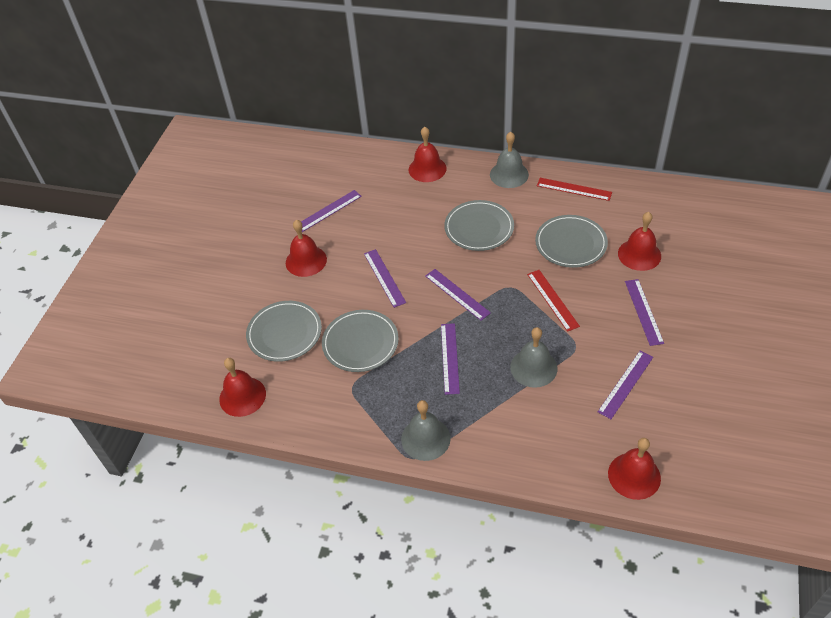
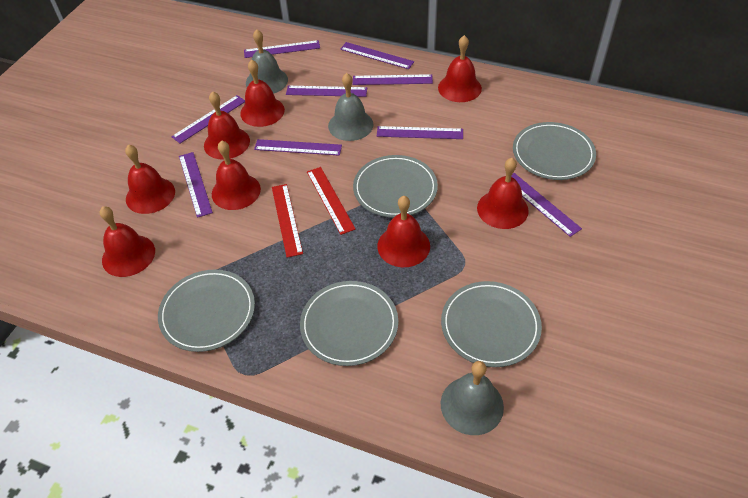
grey plate: [246,301,322,362] [322,310,399,372] [444,200,514,251] [535,215,608,268] = 4 -> [158,270,255,352] [300,281,398,366] [353,155,438,218] [441,281,542,367] [513,122,596,180] = 5
purple ruler: [301,190,362,232] [364,249,406,308] [425,269,491,321] [441,323,460,395] [598,351,653,419] [625,279,664,346] = 6 -> [171,95,245,143] [179,152,213,218] [244,40,320,58] [254,139,342,156] [286,86,367,97] [340,42,414,69] [353,74,433,85] [377,126,463,139] [511,173,582,237] = 9
red bell: [219,358,266,417] [286,220,327,277] [409,127,447,182] [608,438,661,500] [618,212,661,271] = 5 -> [100,206,155,277] [125,144,175,214] [204,91,250,160] [212,140,261,210] [240,60,285,127] [377,196,430,267] [438,35,482,102] [477,158,529,229] = 8

